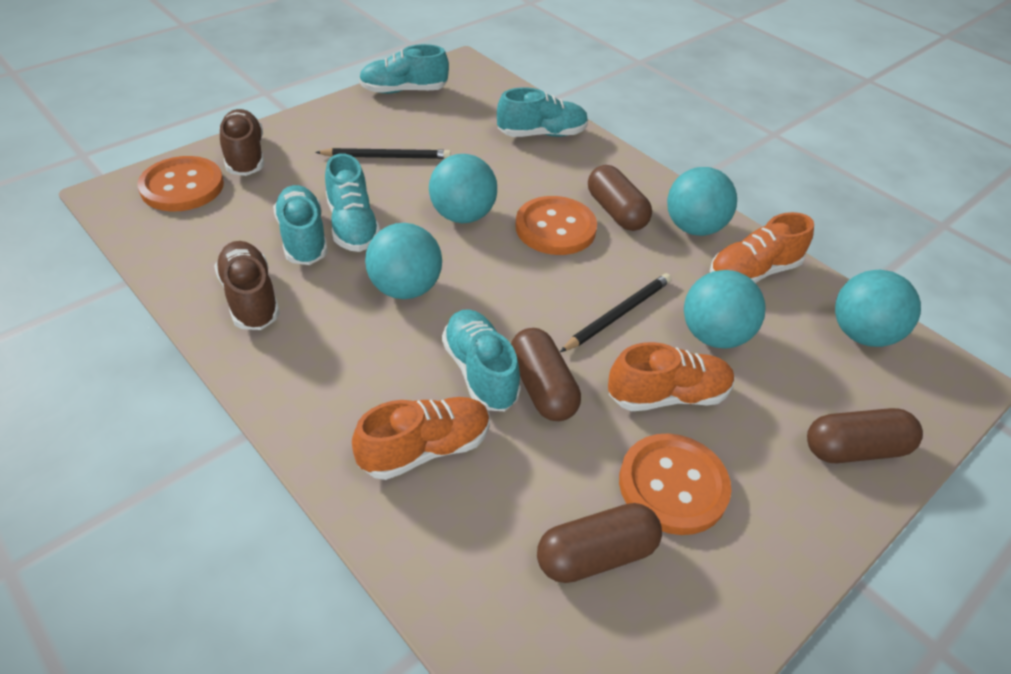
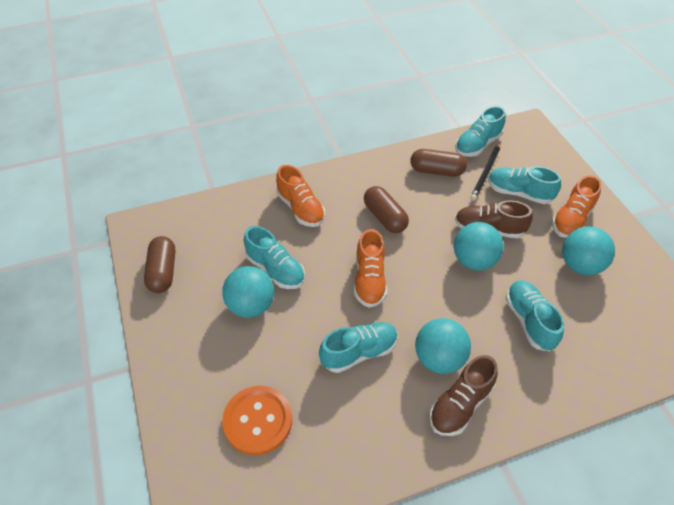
black pencil: [315,148,451,159] [560,273,672,352] = 2 -> [470,142,501,201] = 1
brown capsule: [511,328,581,421] [537,503,662,583] [588,165,652,231] [807,408,923,463] = 4 -> [144,236,176,293] [364,186,409,233] [411,149,467,177] = 3
orange button: [137,156,224,212] [515,196,597,255] [619,433,731,535] = 3 -> [222,386,292,455] = 1
turquoise ball: [365,223,442,299] [429,154,497,223] [667,167,737,236] [684,270,766,349] [835,270,921,347] = 5 -> [222,266,274,318] [415,318,471,374] [454,222,503,271] [562,227,615,275] = 4

